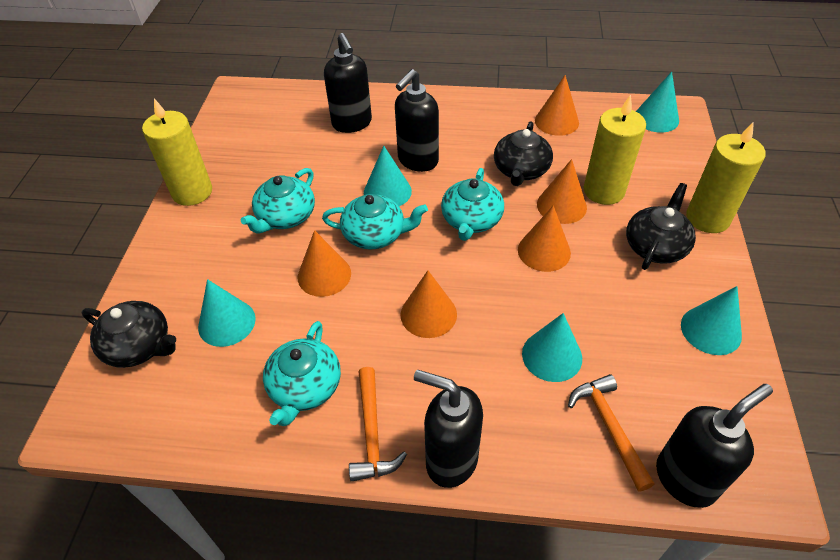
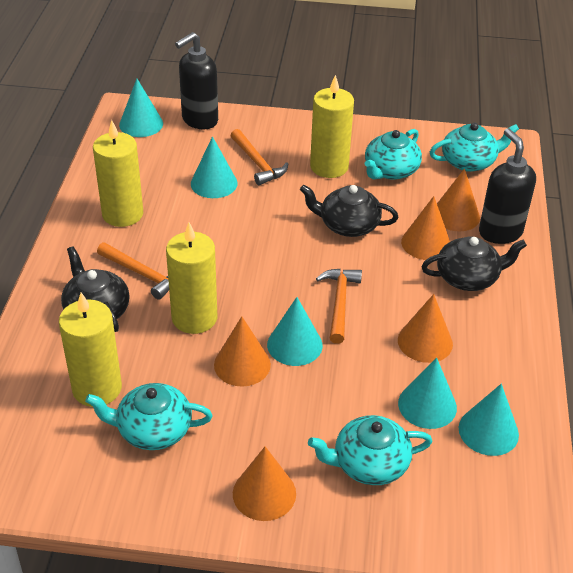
black soap dispenser: [324,33,372,133] [395,69,439,172] [414,370,483,488] [656,384,773,508] = 4 -> [175,32,218,129] [479,128,536,244] = 2
orange hammer: [349,367,407,482] [568,374,655,492] = 2 -> [97,242,169,300] [230,129,288,185] [316,269,362,344] = 3
yellow candle: [142,99,212,206] [583,95,646,205] [686,122,766,233] = 3 -> [59,293,122,407] [93,120,143,227] [166,223,217,334] [310,75,354,178] = 4

